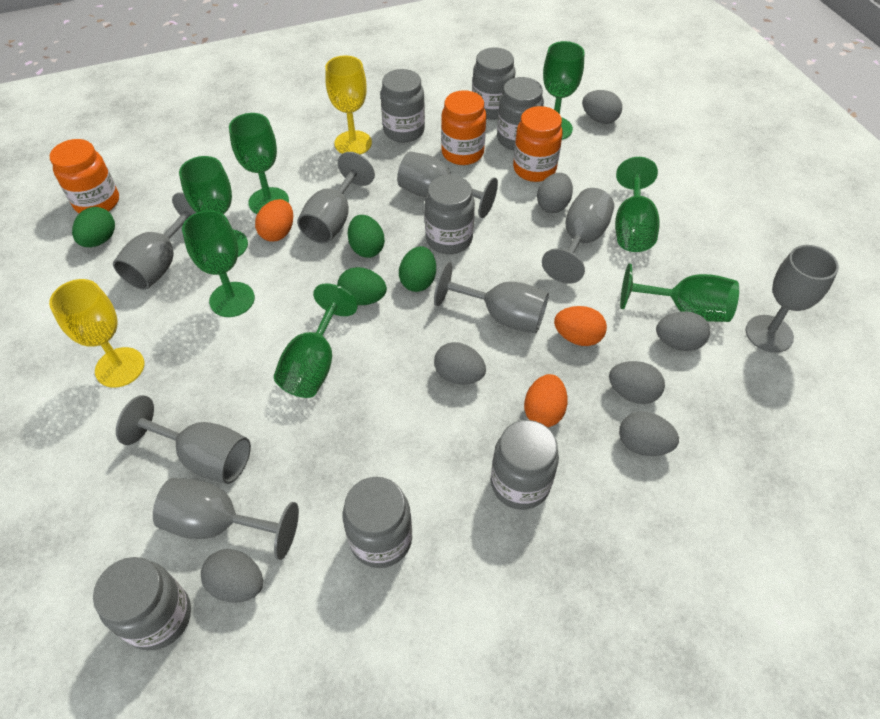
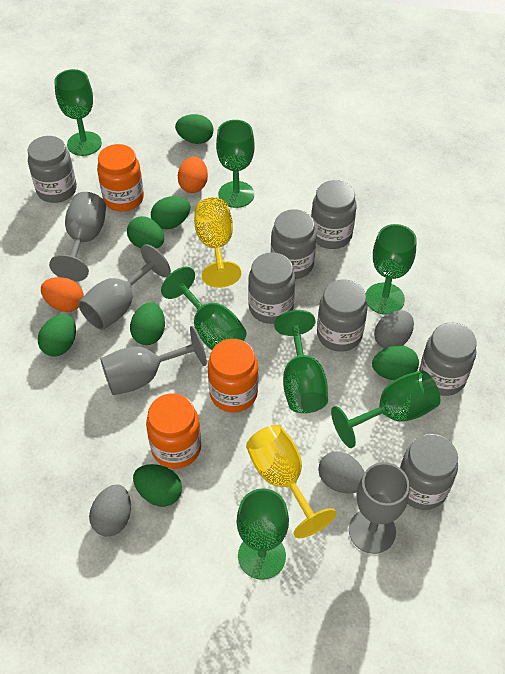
green egg: [72,207,115,247] [337,267,387,305] [348,215,385,258] [399,246,436,292] = 4 -> [38,314,76,357] [127,216,164,249] [130,302,165,345] [133,464,182,507] [151,196,190,229] [175,114,213,144] [372,345,419,380] = 7
grey egg: [201,549,263,603] [434,342,486,384] [537,173,573,213] [582,90,622,124] [609,361,665,404] [619,411,679,456] [656,311,710,351] = 7 -> [89,484,131,536] [318,451,365,493] [374,310,414,349] = 3
grey goblet: [113,192,196,290] [116,395,251,484] [153,478,299,560] [297,152,375,244] [397,151,498,218] [434,262,549,333] [542,188,614,283] [746,245,839,353] = 8 -> [49,192,106,281] [78,244,171,330] [100,326,207,395] [349,462,410,554] = 4
orange egg: [255,199,293,242] [524,374,568,427] [554,306,607,346] = 3 -> [41,277,84,312] [178,156,208,193] = 2

